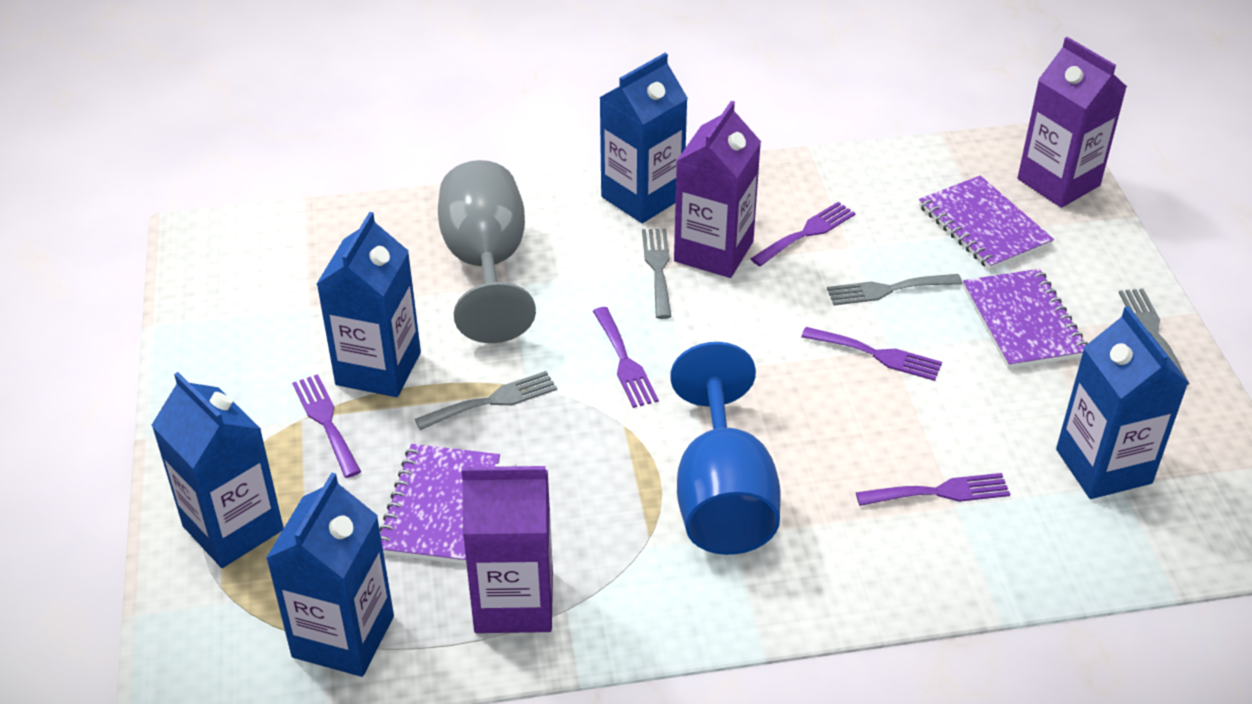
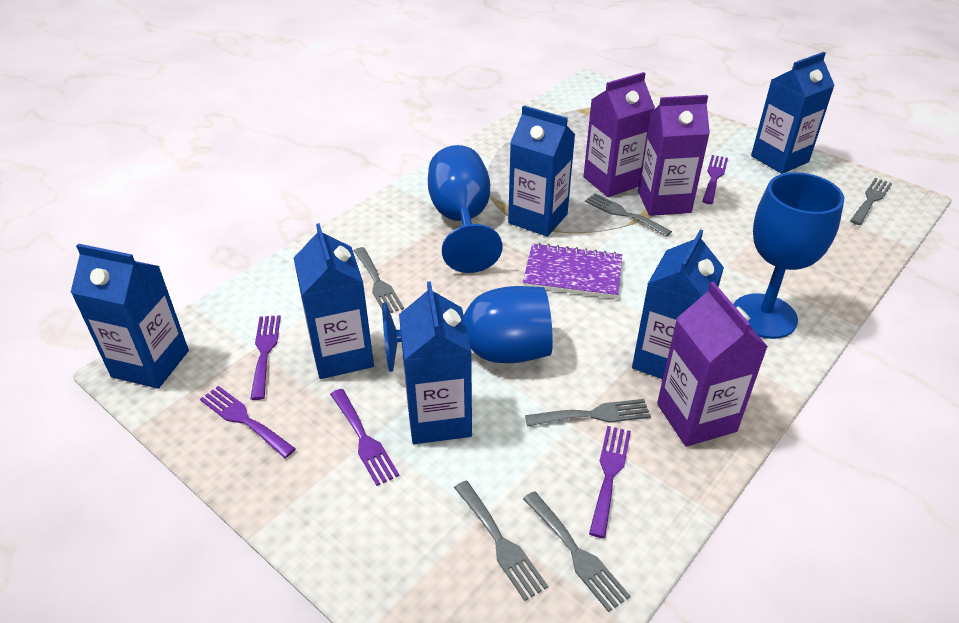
blue carton: [151,372,284,568] [266,473,394,677] [317,212,421,397] [599,53,688,223] [1056,306,1189,499] = 5 -> [70,244,189,389] [294,223,374,379] [399,281,472,444] [508,105,575,237] [632,229,724,379] [751,52,835,174] = 6
blue goblet: [670,342,780,555] = 1 -> [382,286,553,372] [428,145,503,273] [733,172,844,339] = 3
grey fork: [415,371,557,430] [642,228,672,319] [827,274,962,305] [1118,289,1189,385] = 4 -> [354,247,404,313] [454,481,548,601] [523,491,630,612] [525,399,651,426] [585,193,672,237] [850,178,892,225] = 6
grey goblet: [438,160,536,343] = 1 -> none = 0
purple notebook: [379,444,500,565] [919,176,1054,270] [963,269,1088,369] = 3 -> [523,243,622,299] = 1

